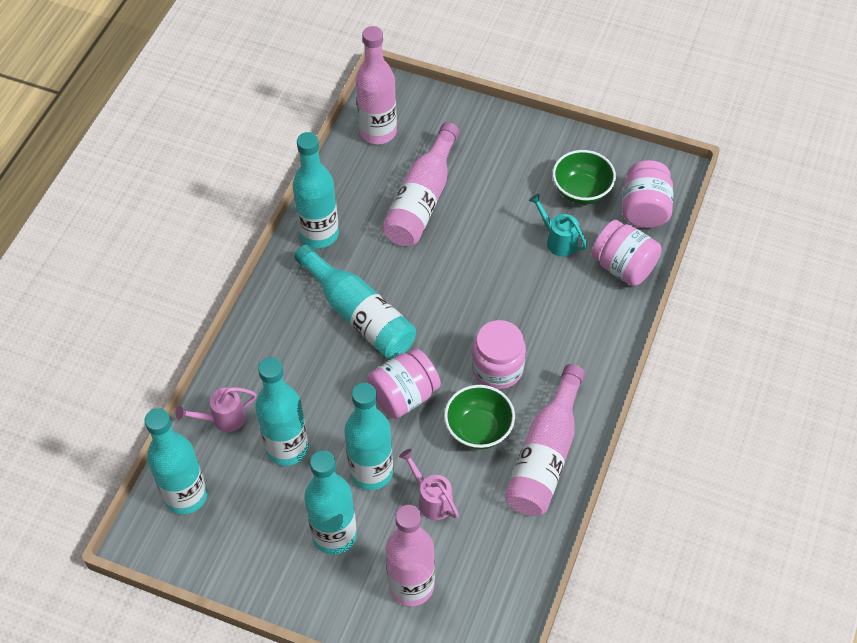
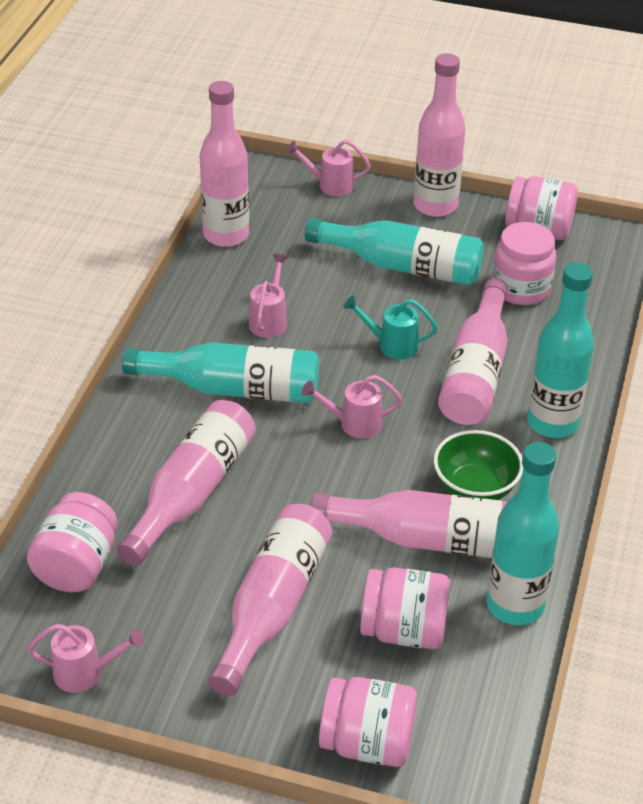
green bowl: [444,385,515,449] [552,150,616,205] = 2 -> [434,430,523,500] = 1
pink bottle: [356,26,397,144] [382,122,459,246] [386,505,435,606] [505,364,585,516] = 4 -> [117,400,256,566] [200,81,249,247] [208,504,332,696] [311,490,507,558] [413,53,465,217] [438,278,508,425] = 6
pink jar: [367,348,441,419] [472,320,526,389] [592,220,662,286] [622,160,673,228] = 4 -> [27,492,117,592] [319,677,417,767] [360,567,450,649] [492,222,556,305] [505,176,578,240] = 5
pink watering can: [175,387,257,432] [399,449,459,520] = 2 -> [27,624,145,693] [249,254,288,338] [286,140,371,196] [302,375,402,439] = 4
turquoise bottle: [145,408,207,514] [255,357,309,466] [292,132,339,248] [294,244,416,359] [304,450,357,555] [344,383,393,490] = 6 -> [122,342,319,403] [305,218,484,285] [486,442,559,625] [527,262,594,438] = 4

